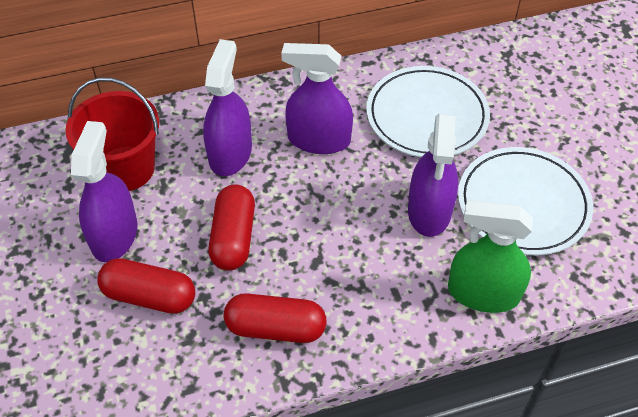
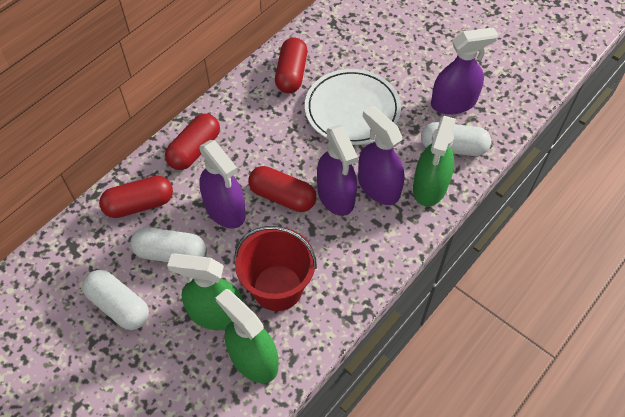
green spray bottle: [448,200,533,313] = 1 -> [167,253,243,330] [216,289,278,383] [413,116,456,206] = 3
red capsule: [98,258,195,314] [208,184,255,271] [224,293,327,343] = 3 -> [99,176,173,218] [165,114,220,170] [248,166,316,212] [275,38,307,93] = 4
white capsule: none = 0 -> [82,270,149,330] [130,227,206,262] [421,122,491,156] = 3
white plate: [366,66,490,157] [458,147,593,255] = 2 -> [305,69,401,145] = 1

